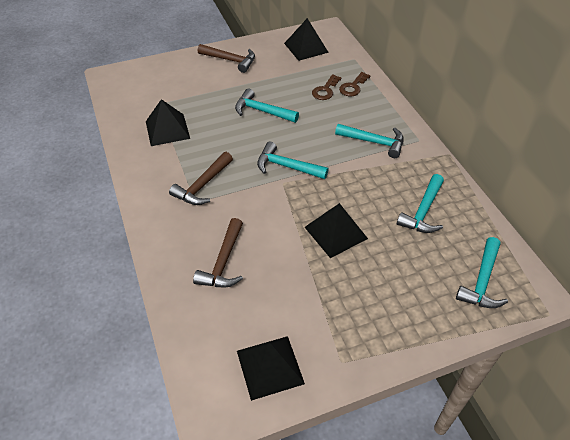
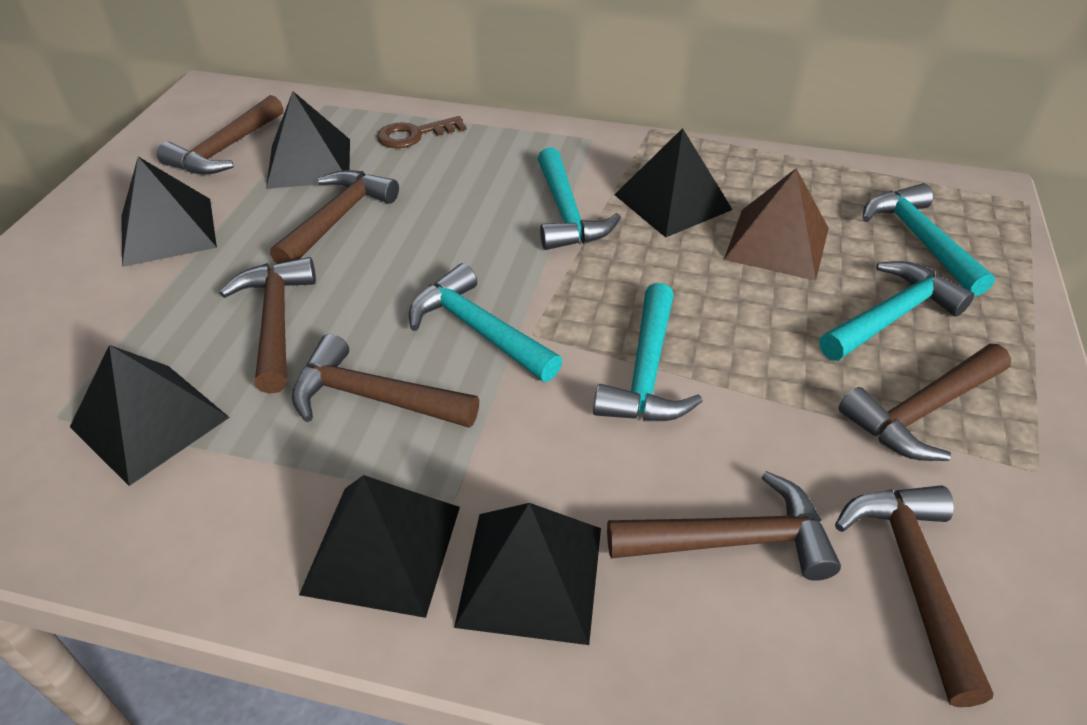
black pyramid: [146,99,190,146] [237,336,305,401] [284,18,329,61] [305,203,368,258] = 4 -> [70,345,230,486] [121,157,217,267] [266,91,350,189] [299,475,460,618] [454,503,601,645] [614,128,733,237] = 6
brown hammer: [169,152,233,205] [193,218,243,287] [198,44,255,73] = 3 -> [157,95,284,175] [220,257,316,394] [270,170,399,264] [291,334,479,428] [607,471,841,581] [835,486,994,707] [839,344,1011,461] = 7
brown key: [312,74,342,100] [339,72,371,96] = 2 -> [377,116,467,148] = 1
brown pyramid: none = 0 -> [724,168,829,281] = 1

